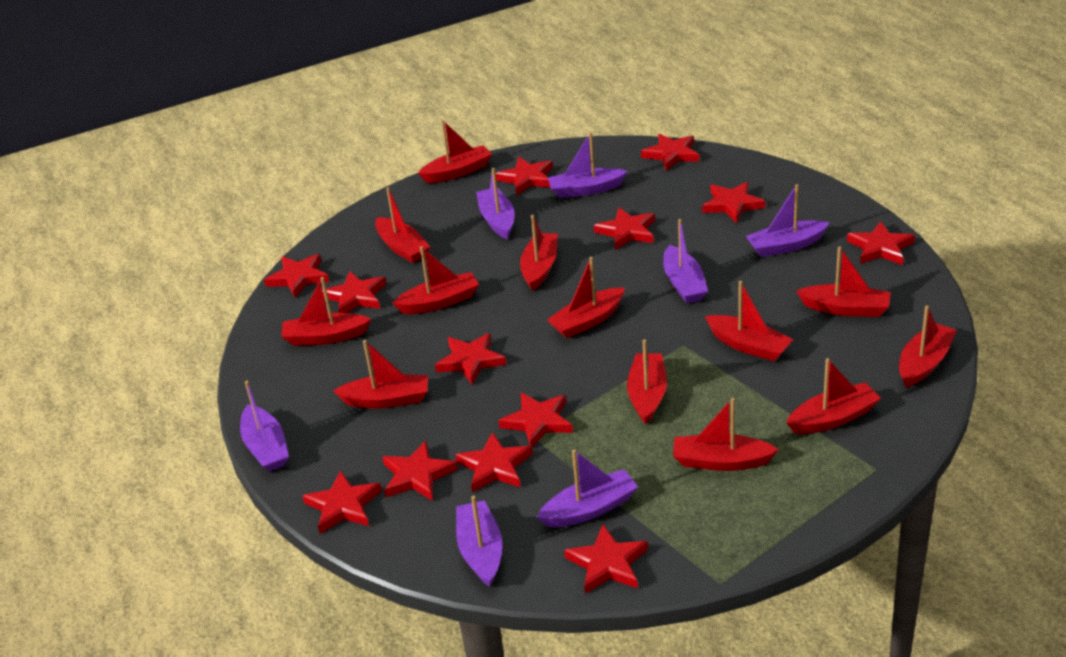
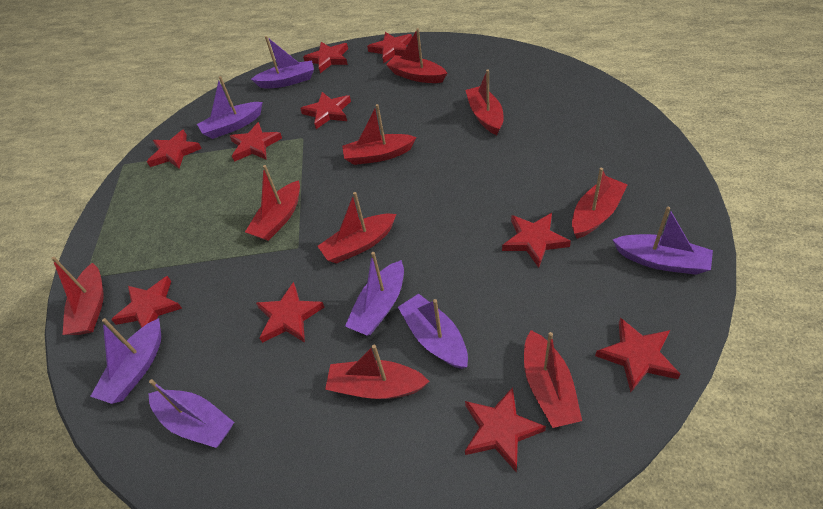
red boat: [281,277,371,346] [333,340,428,408] [375,187,430,263] [392,246,479,314] [418,120,492,183] [520,215,558,291] [547,257,625,338] [627,340,667,424] [673,398,779,471] [705,281,793,361] [786,358,881,434] [796,246,891,317] [899,305,957,388] = 13 -> [51,257,104,335] [245,165,300,241] [318,192,396,264] [325,345,430,399] [342,104,416,165] [386,28,447,83] [465,69,503,135] [524,330,582,428] [572,168,627,239] = 9
red star: [264,254,329,298] [302,470,382,534] [322,271,386,313] [382,441,458,501] [435,333,506,384] [455,432,533,493] [496,157,553,196] [498,392,573,447] [564,524,648,594] [594,207,655,250] [641,134,699,171] [702,182,765,223] [847,221,915,265] = 13 -> [111,276,182,328] [147,130,202,169] [230,122,282,162] [256,282,324,343] [300,92,351,129] [303,42,348,73] [367,32,412,63] [465,387,546,473] [502,213,571,268] [595,317,680,392] = 10

